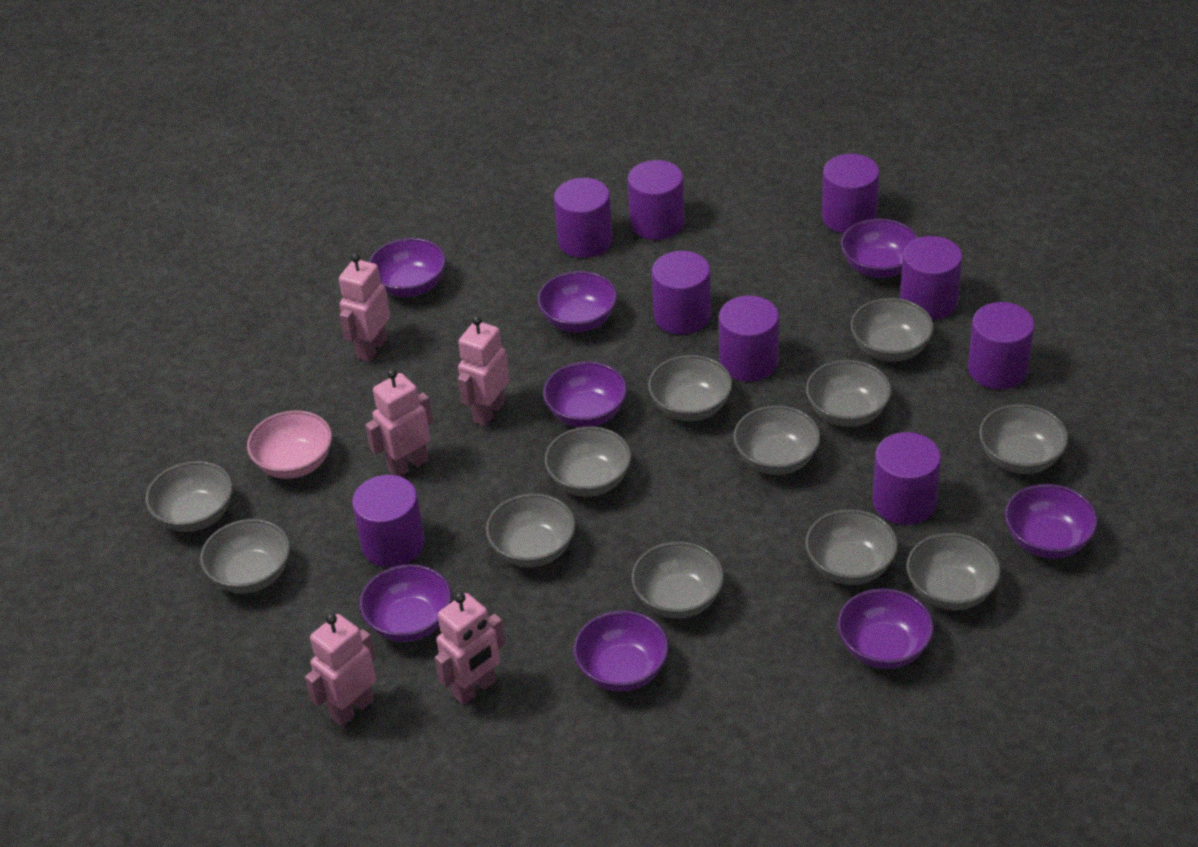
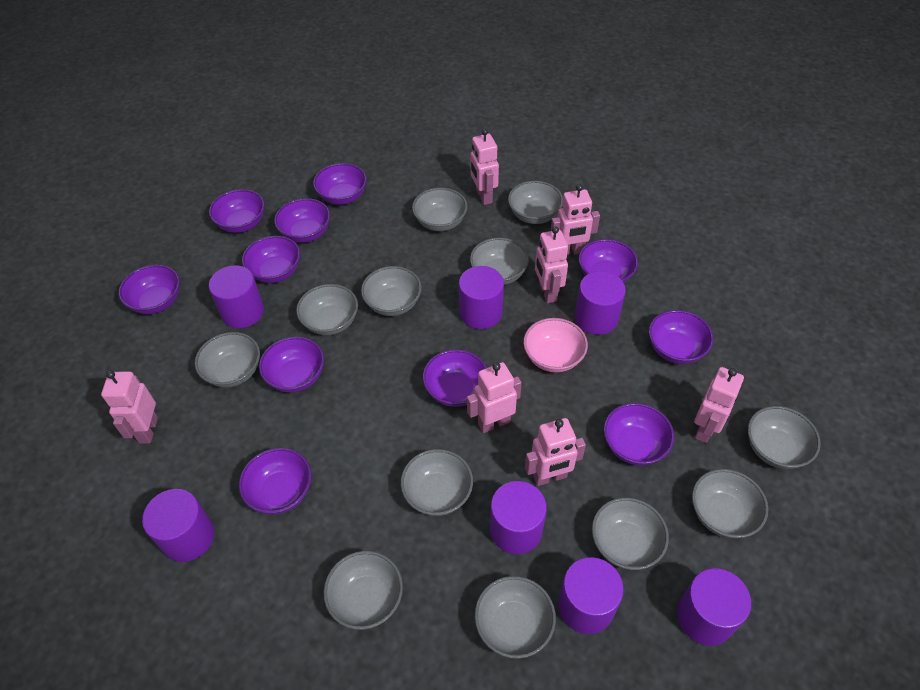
pink robot: [305,613,376,727] [339,253,390,362] [365,369,433,476] [435,592,505,705] [458,316,510,426] = 5 -> [101,370,158,444] [467,362,522,433] [470,129,499,205] [525,418,586,486] [535,226,568,303] [551,184,600,256] [694,367,744,443] = 7
purple bowl: [359,564,452,642] [369,238,446,297] [537,271,617,332] [543,361,627,428] [574,610,669,692] [838,588,934,669] [841,218,919,278] [1005,484,1098,559] = 8 -> [118,265,180,314] [209,189,265,233] [239,448,312,514] [242,236,301,283] [259,337,324,393] [274,198,331,243] [313,163,367,205] [423,349,487,407] [579,239,638,283] [604,403,675,466] [649,310,714,364] = 11
purple cylinder: [352,475,425,567] [554,178,613,258] [628,160,685,240] [652,251,711,335] [719,296,779,382] [822,154,879,233] [873,432,941,525] [900,236,962,320] [968,302,1035,389] = 9 -> [142,489,214,562] [209,265,264,328] [459,266,504,329] [490,481,547,554] [558,557,624,634] [575,271,626,335] [677,568,751,646] = 7

